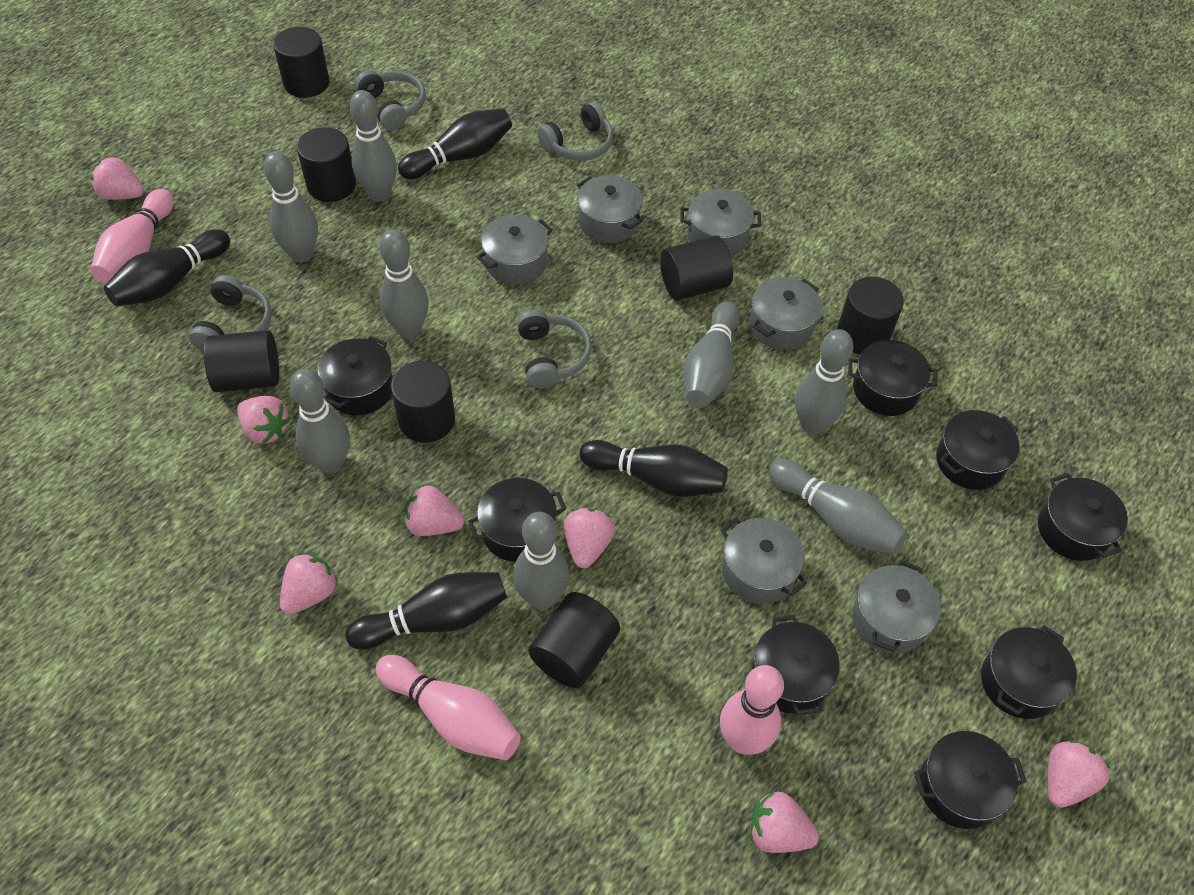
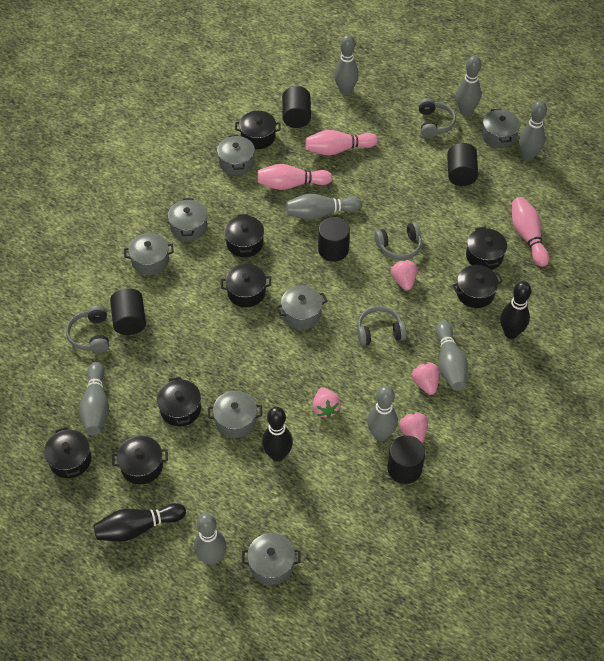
black bowling pin: [104,229,230,306] [346,572,507,650] [398,108,512,179] [579,440,728,497] = 4 -> [94,503,186,542] [262,407,293,462] [500,281,531,339] = 3
black cylinder: [204,330,279,392] [273,27,330,98] [297,127,356,202] [391,361,455,443] [528,592,620,688] [660,235,733,301] [837,277,904,354] = 7 -> [110,288,146,335] [282,86,311,128] [318,217,350,262] [387,435,425,484] [447,143,478,186] = 5
grey pot: [477,215,553,285] [577,175,643,243] [680,189,761,256] [721,518,807,604] [750,277,822,350] [852,560,941,654] = 6 -> [124,233,174,275] [168,198,207,241] [208,391,262,438] [217,135,255,175] [242,533,301,585] [276,285,327,329] [482,109,520,148] = 7
pink strawberry: [91,157,144,200] [237,396,291,444] [280,553,338,614] [404,486,464,536] [564,508,615,568] [750,792,819,853] [1048,740,1110,808] = 7 -> [312,387,341,418] [391,260,417,291] [399,412,428,443] [412,362,440,395] = 4

